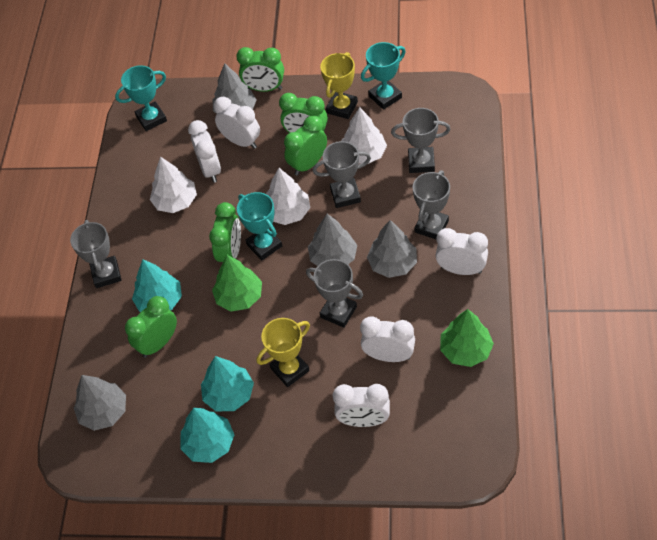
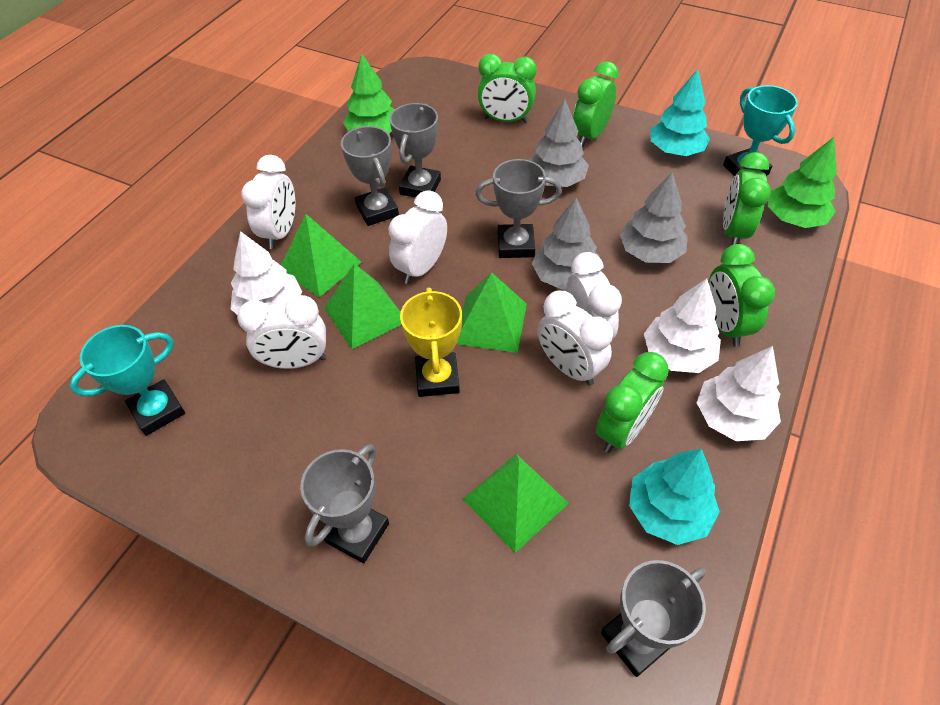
green pyramid: none = 0 -> [281,214,362,297] [324,264,401,349] [457,272,527,353] [463,454,569,553] = 4
grey tree: [74,375,126,431] [213,63,256,114] [308,214,357,266] [367,220,417,278] = 4 -> [529,100,589,187] [532,198,601,290] [619,172,687,263] = 3
turquoise tree: [132,259,182,312] [181,408,234,463] [201,356,254,411] = 3 -> [629,449,720,545] [650,69,710,156] = 2
turquoise trophy: [115,65,167,131] [237,192,282,260] [361,42,406,110] = 3 -> [70,325,185,436] [723,85,798,176] = 2
yellow trophy: [257,318,310,387] [320,52,358,119] = 2 -> [400,288,462,397] = 1

